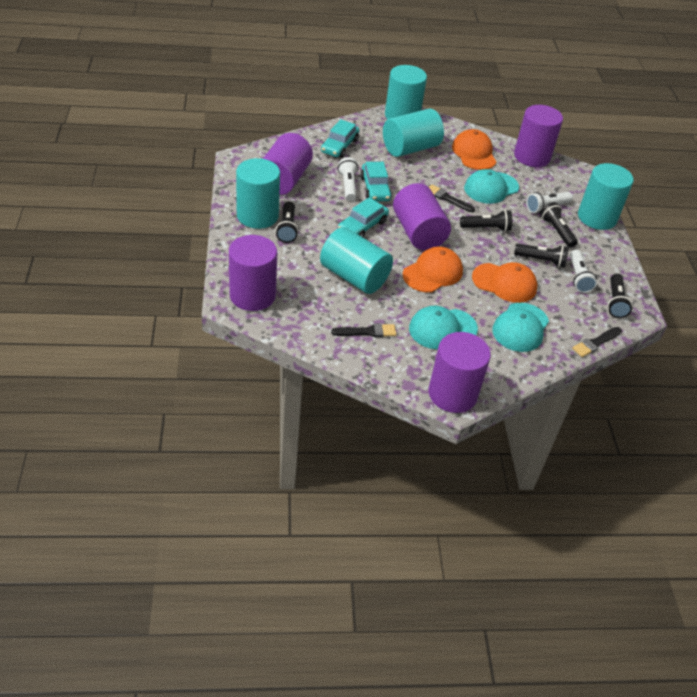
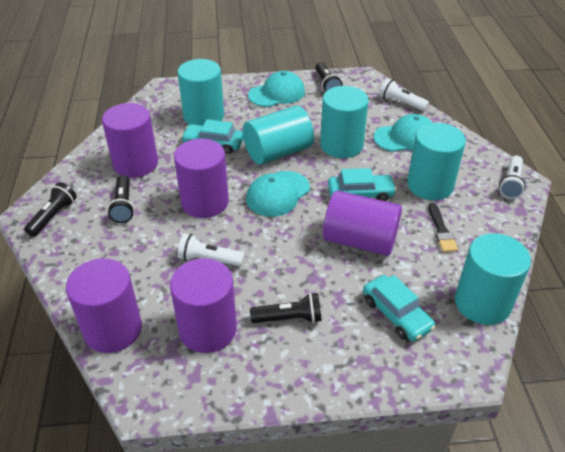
black brush: [331,323,396,337] [429,184,475,212] [572,327,622,357] = 3 -> [428,203,458,252] = 1
black flashlight: [276,202,298,243] [460,210,512,232] [514,244,569,268] [540,202,578,248] [608,274,632,318] = 5 -> [24,182,77,237] [107,175,134,223] [250,293,322,323] [315,62,343,92] = 4
orange cap: [403,246,463,293] [452,129,496,170] [472,262,538,303] = 3 -> none = 0

